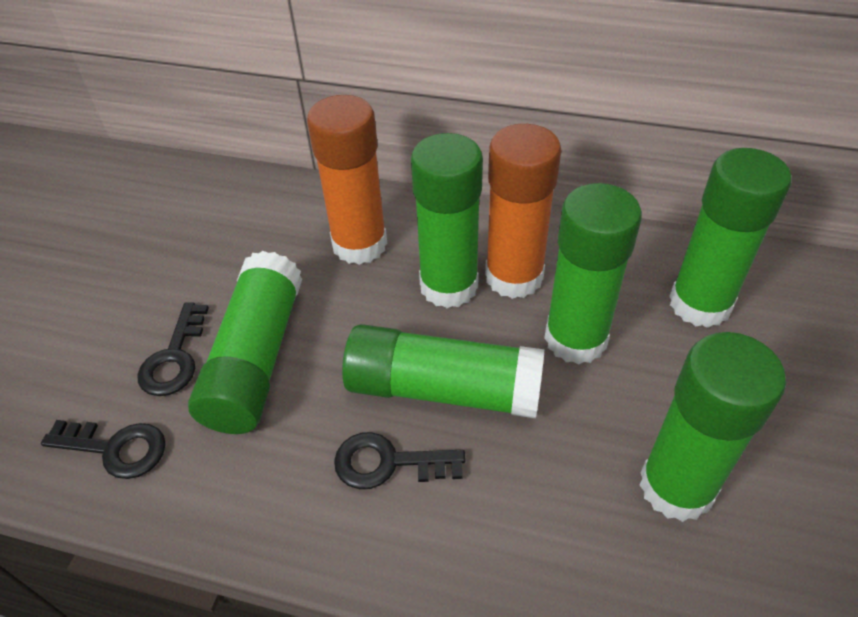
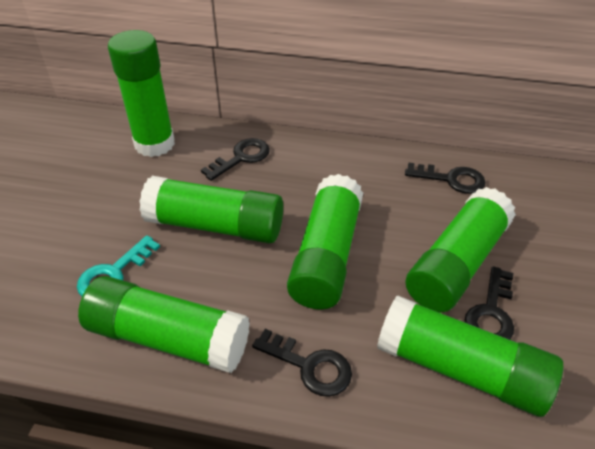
black key: [41,420,166,479] [137,302,209,396] [334,432,466,489] = 3 -> [201,138,270,181] [252,329,352,397] [405,162,486,194] [465,266,514,340] = 4
orange glue stick: [307,95,387,265] [485,124,561,299] = 2 -> none = 0
turquoise key: none = 0 -> [77,235,160,296] = 1

